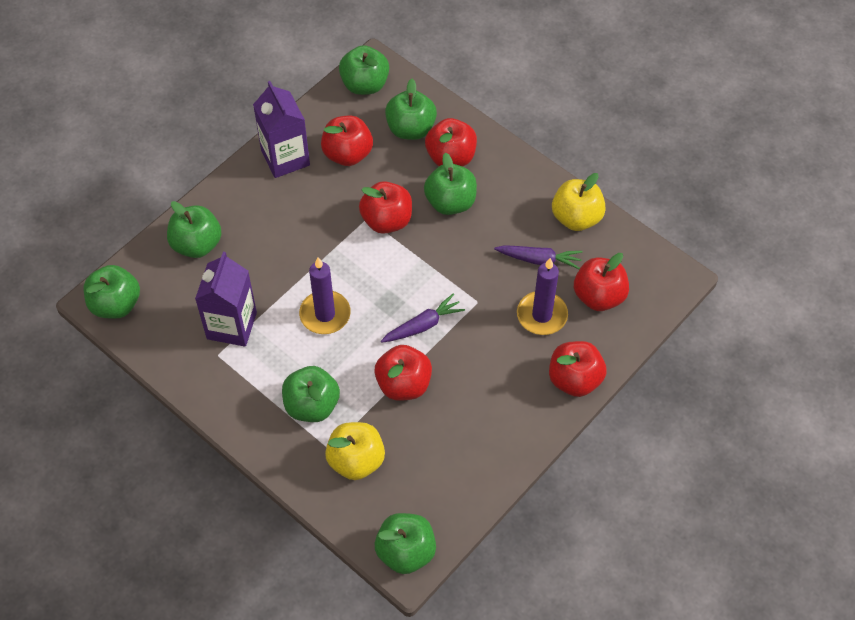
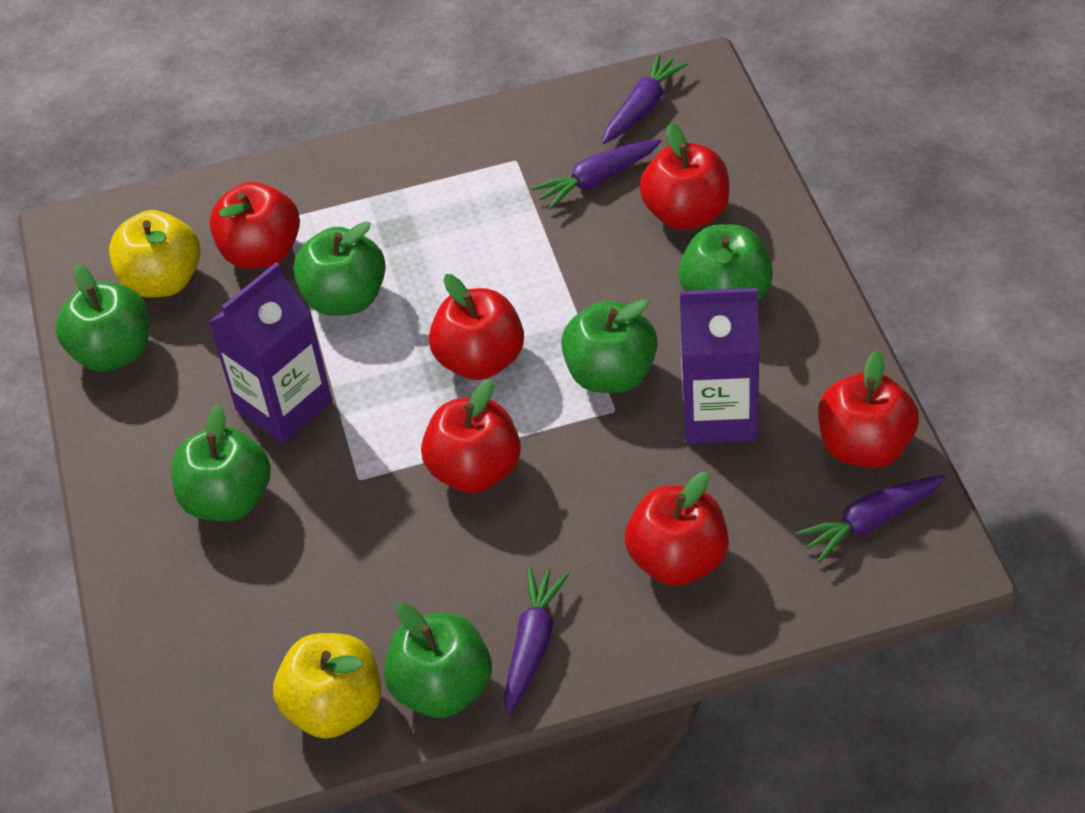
green apple: [84,265,140,319] [167,201,221,258] [282,366,340,422] [339,45,389,95] [375,513,436,574] [385,79,437,140] [424,153,477,215] = 7 -> [55,264,149,372] [171,405,271,521] [293,221,386,316] [384,603,492,718] [561,299,658,393] [678,224,773,301] = 6
purple candle: [299,257,351,334] [517,258,568,335] = 2 -> none = 0
purple carrot: [381,294,465,343] [494,245,583,269] = 2 -> [504,566,569,715] [531,139,661,210] [602,52,688,144] [795,475,946,563] = 4

